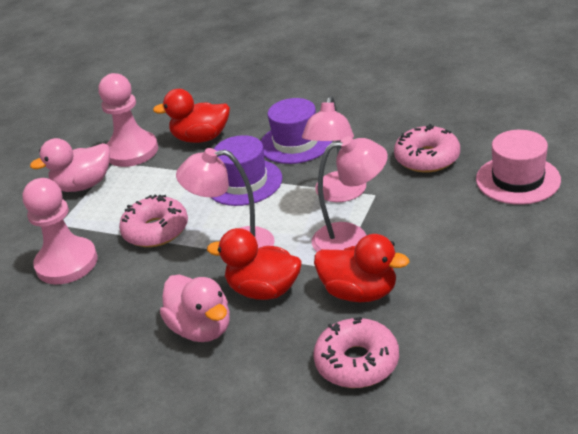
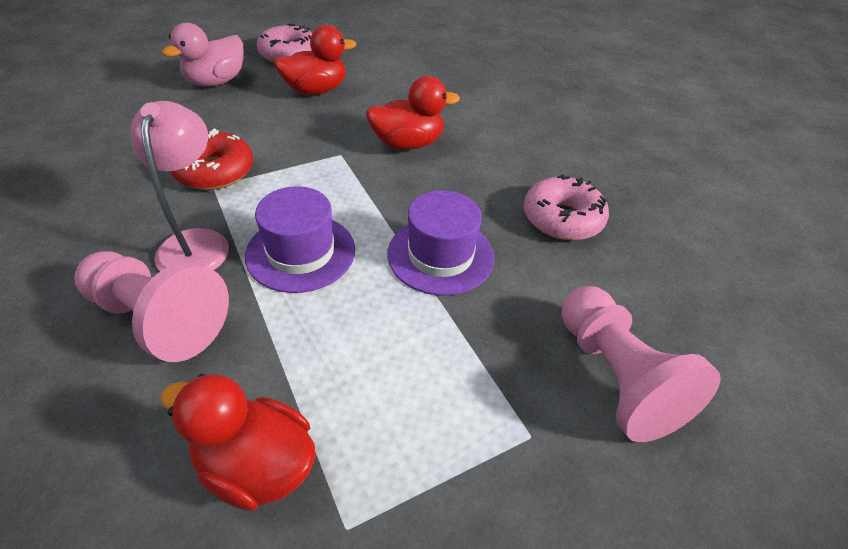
pink donut: [119,195,188,247] [313,317,399,388] [394,124,460,173] = 3 -> [257,23,312,63] [523,174,609,240] = 2
pink duck: [30,138,110,192] [160,274,230,342] = 2 -> [162,23,244,87] = 1
pink hat: [476,130,561,205] = 1 -> none = 0
pink lamp: [176,148,274,248] [302,96,366,202] [312,136,388,252] = 3 -> [131,101,229,271] = 1
red donut: none = 0 -> [170,129,253,190] = 1

